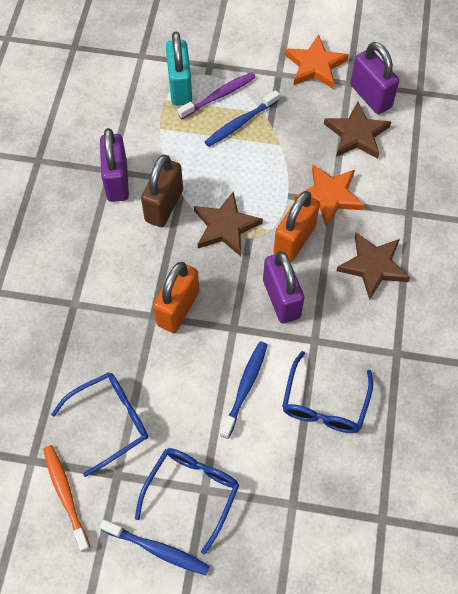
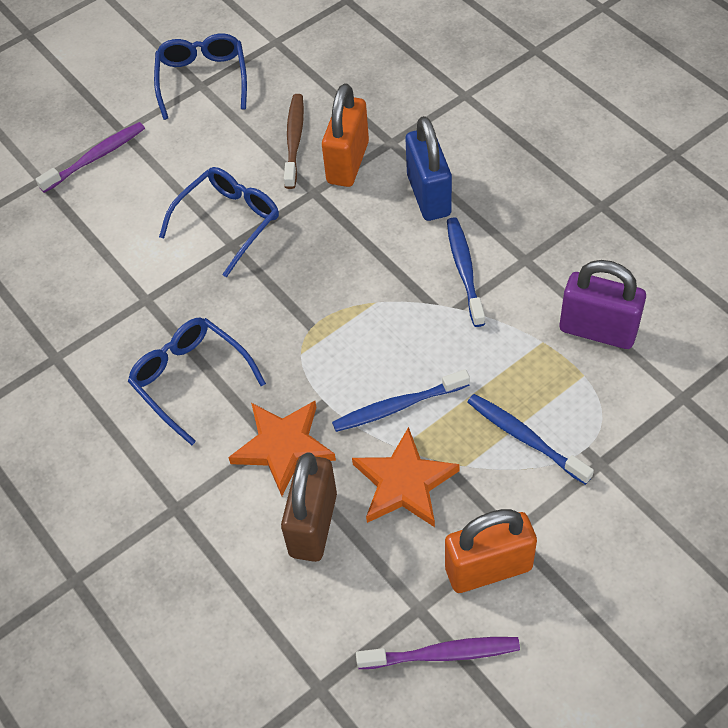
blue padlock: none = 0 -> [406,116,452,221] = 1
brown star: [194,191,263,256] [324,101,391,159] [336,232,410,300] = 3 -> none = 0
brown toothbrush: none = 0 -> [284,94,304,189] = 1
orange toothbrush: [43,445,90,552] = 1 -> none = 0
purple padlock: [100,128,129,202] [263,251,304,323] [350,42,399,114] = 3 -> [560,260,646,349] = 1
purple toothbrush: [178,72,256,119] = 1 -> [35,122,145,193] [356,637,520,669] = 2
turquoise padlock: [166,32,192,106] = 1 -> none = 0

